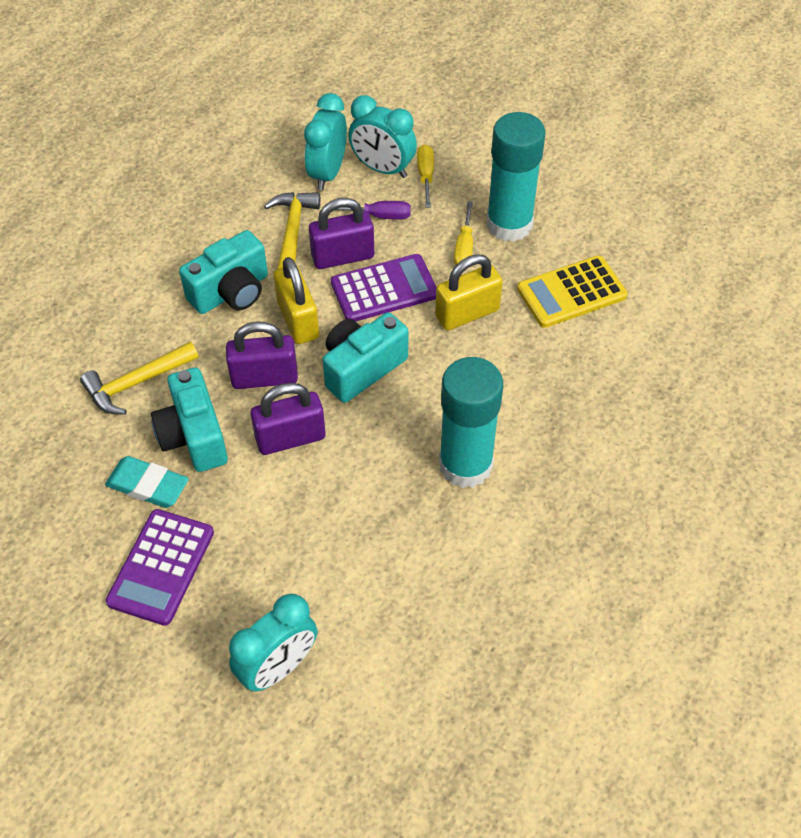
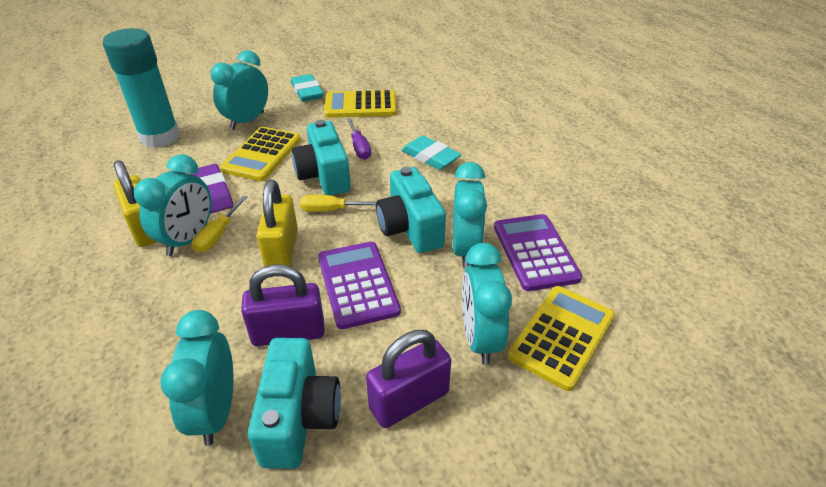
purple eraser: none = 0 -> [191,164,233,214] = 1
purple padlock: [226,322,298,389] [250,383,326,455] [309,198,374,269] = 3 -> [241,264,325,346] [366,330,451,428] = 2
turquoise clock: [229,594,317,691] [304,93,347,190] [348,95,417,178] = 3 -> [134,154,211,256] [160,310,233,446] [211,50,268,130] [453,162,487,268] [462,243,512,365] = 5
turquoise eraser: [105,456,189,508] = 1 -> [291,74,324,102] [401,136,462,170] = 2
turquoise glue stick: [439,357,503,488] [486,112,546,242] = 2 -> [103,28,180,148] = 1
yellow calculator: [517,255,628,328] = 1 -> [220,127,301,181] [324,90,397,118] [508,286,615,391] = 3
yellow hammer: [80,341,199,415] [264,192,320,269] = 2 -> none = 0

